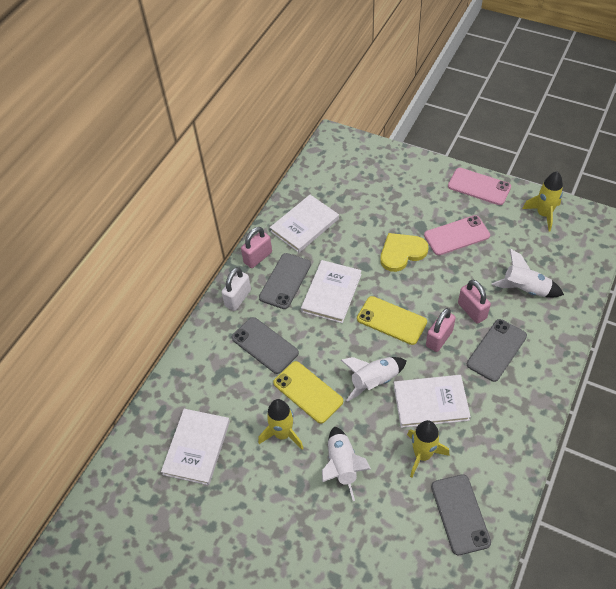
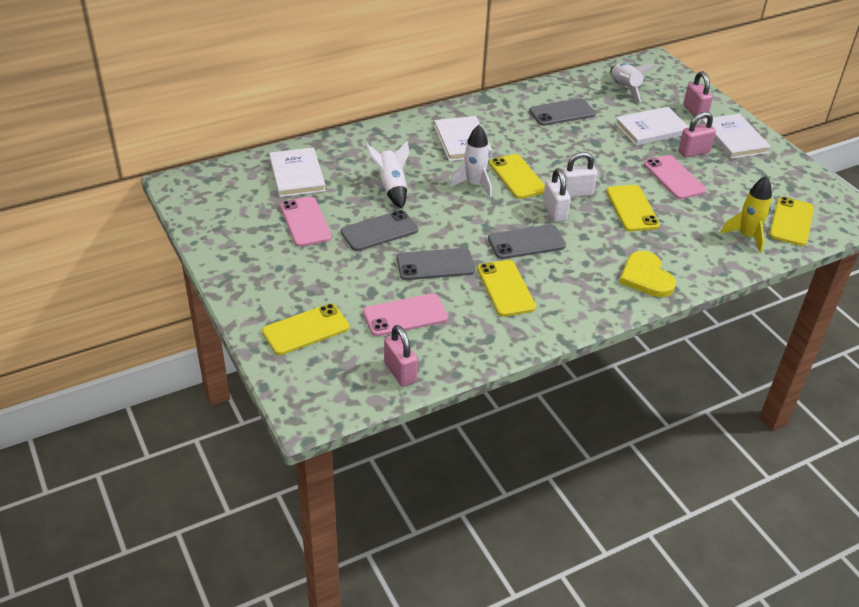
pink phone: [424,215,490,255] [448,168,511,205] = 2 -> [280,197,332,247] [363,294,448,336] [644,155,706,199] = 3
white padlock: [221,267,251,311] = 1 -> [543,168,571,222] [562,152,597,197] = 2
yellow phone: [273,361,343,424] [357,296,427,345] = 2 -> [262,304,349,355] [477,260,536,317] [489,154,545,199] [606,185,660,231] [769,197,814,246] = 5
yellow rocket: [258,399,304,450] [407,420,450,478] [522,171,563,232] = 3 -> [721,176,772,253] = 1

